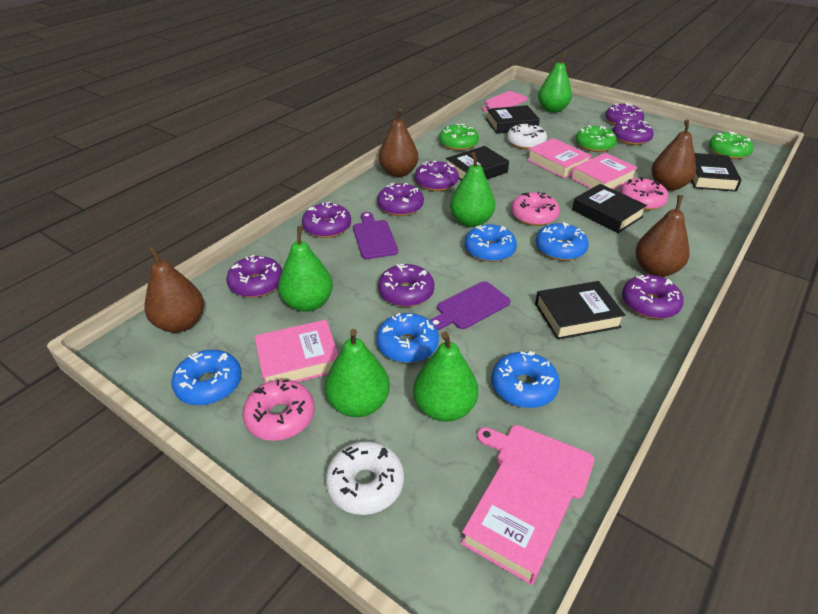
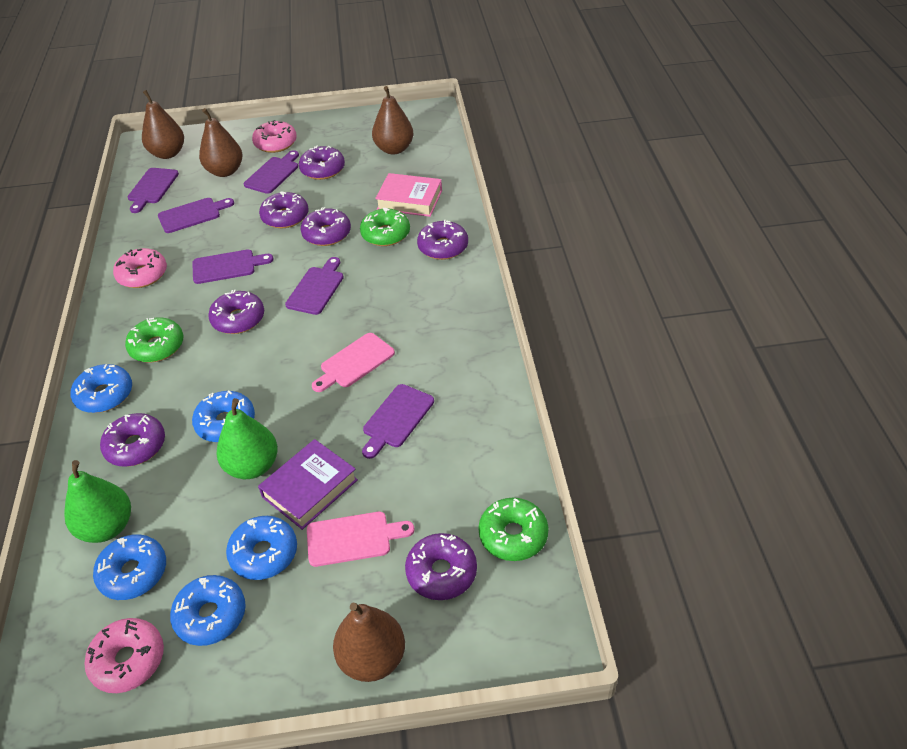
black book: [446,146,509,180] [486,105,540,134] [535,281,625,340] [572,184,647,233] [691,153,742,192] = 5 -> none = 0
green pear: [278,226,333,312] [325,329,390,417] [413,332,478,422] [450,152,495,227] [538,52,572,113] = 5 -> [64,460,131,543] [217,398,278,479] = 2
pink book: [254,320,338,384] [461,459,573,585] [527,138,591,178] [571,153,638,189] = 4 -> [375,173,442,217] = 1
purple book: none = 0 -> [258,439,358,530] = 1
purple cutting board: [353,212,398,259] [430,281,511,330] = 2 -> [128,168,179,213] [158,198,234,233] [192,250,273,284] [244,150,299,194] [285,257,344,315] [362,384,434,459] = 6
purple donut: [226,255,282,298] [302,202,351,238] [377,183,424,216] [378,264,434,307] [415,161,459,191] [605,103,644,125] [613,119,654,145] [622,275,684,319] = 8 -> [100,413,165,467] [208,290,264,334] [259,192,308,228] [299,146,345,180] [301,207,351,246] [405,533,477,600] [417,220,468,260] = 7
white donut: [326,441,404,515] [507,123,547,150] = 2 -> none = 0

